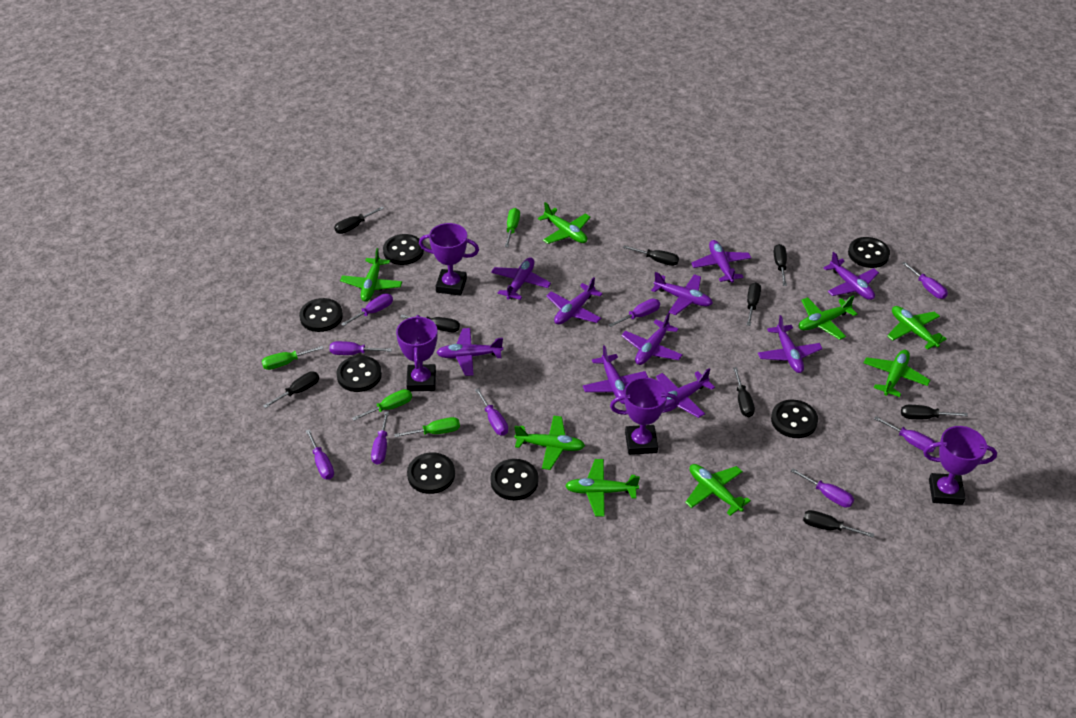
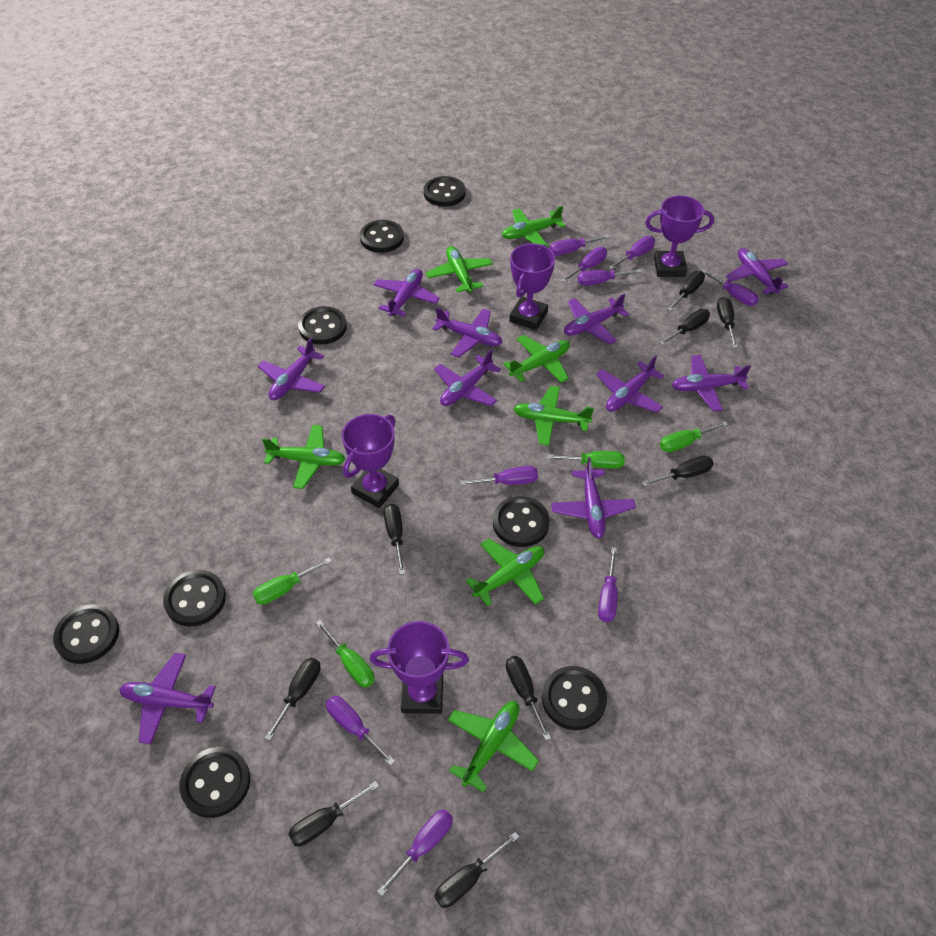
black button: [299,298,343,332] [336,355,382,392] [383,234,424,265] [407,452,455,494] [490,459,539,500] [771,400,818,438] [848,237,890,268] = 7 -> [53,604,119,664] [163,570,226,627] [179,747,250,818] [298,306,347,345] [360,220,404,253] [424,176,466,207] [493,496,550,547] [542,666,607,730] = 8
green plane: [340,248,402,302] [514,415,585,470] [538,202,590,244] [565,459,640,517] [685,464,751,516] [799,295,857,340] [864,350,930,397] [887,306,947,350] = 8 -> [262,425,346,489] [426,246,493,293] [448,701,539,793] [466,539,544,606] [502,206,565,247] [503,335,570,383] [513,386,594,446] = 7

